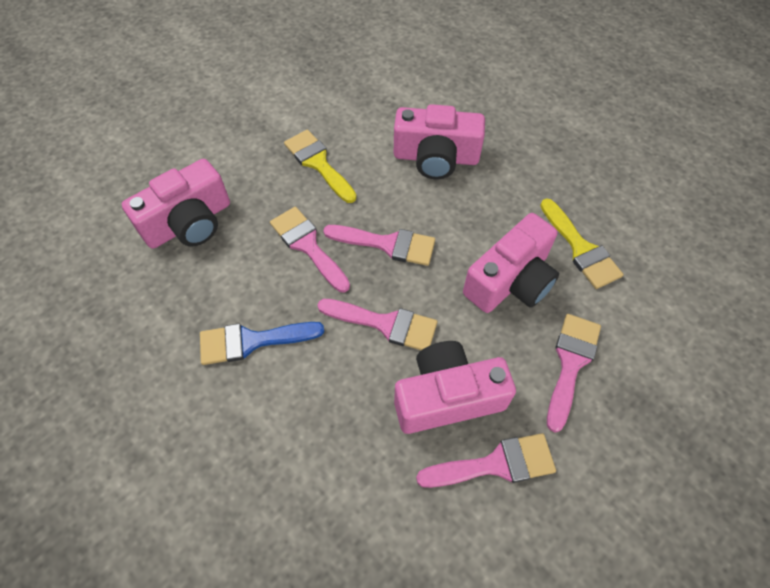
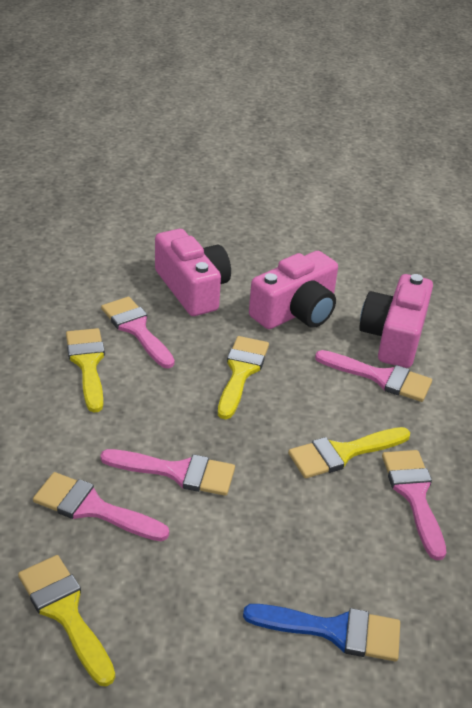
pink camera: [122,159,230,249] [394,104,485,179] [394,341,516,434] [463,213,559,313] = 4 -> [155,229,231,316] [249,251,338,329] [359,274,433,368] = 3
yellow brush: [284,130,357,203] [540,198,624,289] = 2 -> [18,555,115,687] [66,328,105,413] [218,336,269,419] [288,427,410,478] = 4

